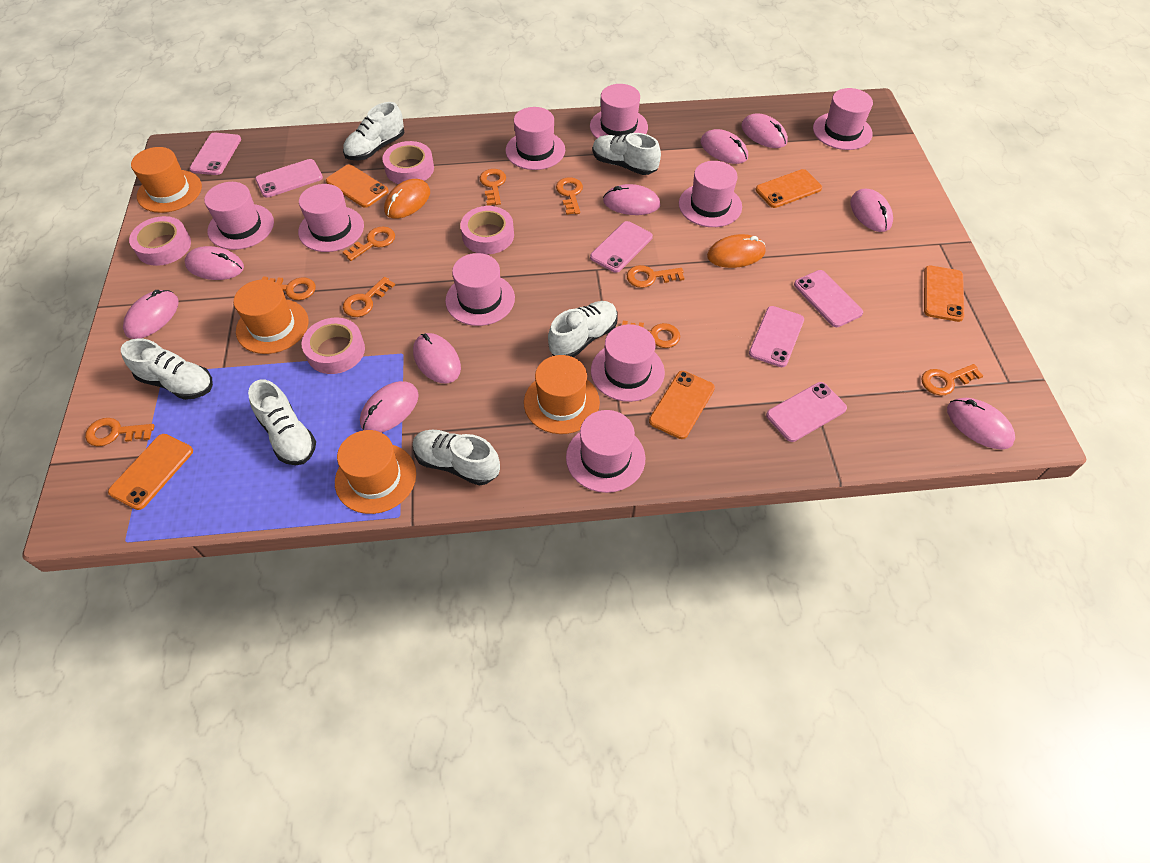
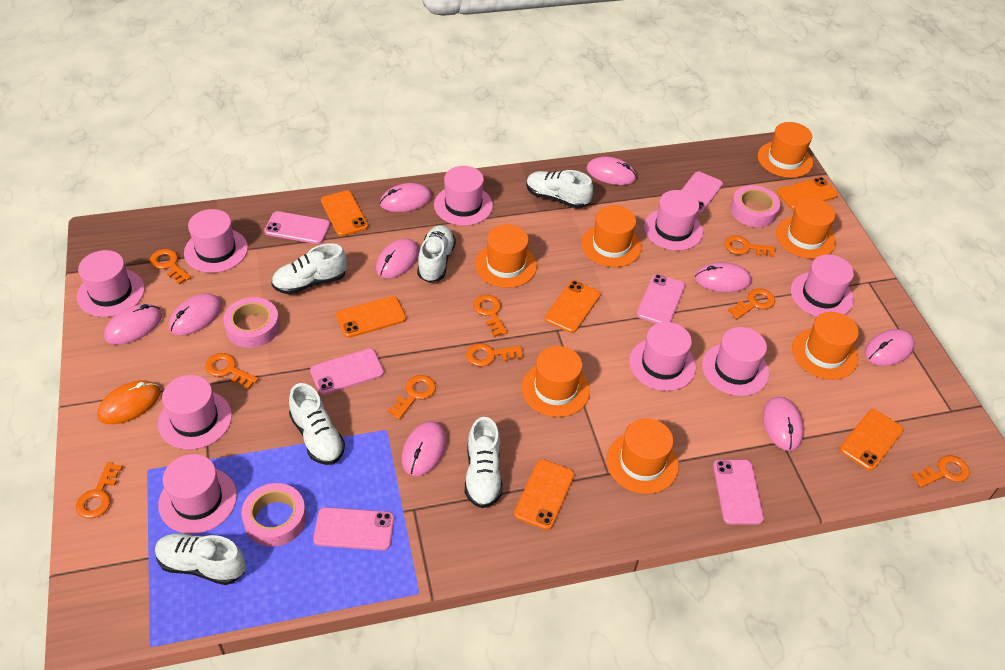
orange hat: [131,147,202,213] [234,280,308,354] [335,430,416,514] [524,355,600,434] = 4 -> [475,224,537,288] [521,346,590,417] [581,205,642,267] [606,418,679,494] [757,122,813,178] [776,198,836,259] [792,312,859,380] = 7
orange mouse: [384,179,430,219] [707,234,766,268] = 2 -> [97,380,161,424] = 1
orange phone: [108,434,193,510] [326,164,389,208] [649,371,715,439] [755,169,822,208] [924,266,964,322] = 5 -> [321,191,368,236] [336,296,406,338] [514,459,574,530] [545,280,601,333] [777,177,838,210] [839,409,904,471] = 6
pink tape: [129,216,191,266] [302,318,365,374] [382,141,434,184] [460,206,514,254] = 4 -> [223,297,280,348] [241,483,306,547] [730,185,780,227] = 3

